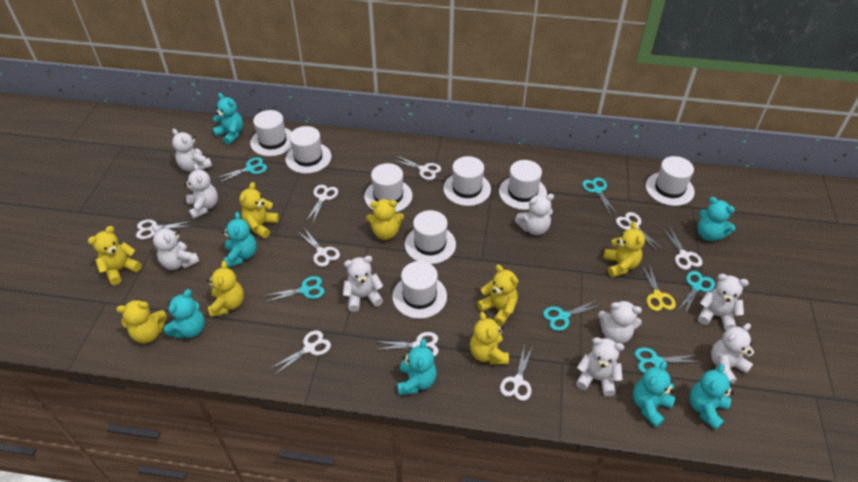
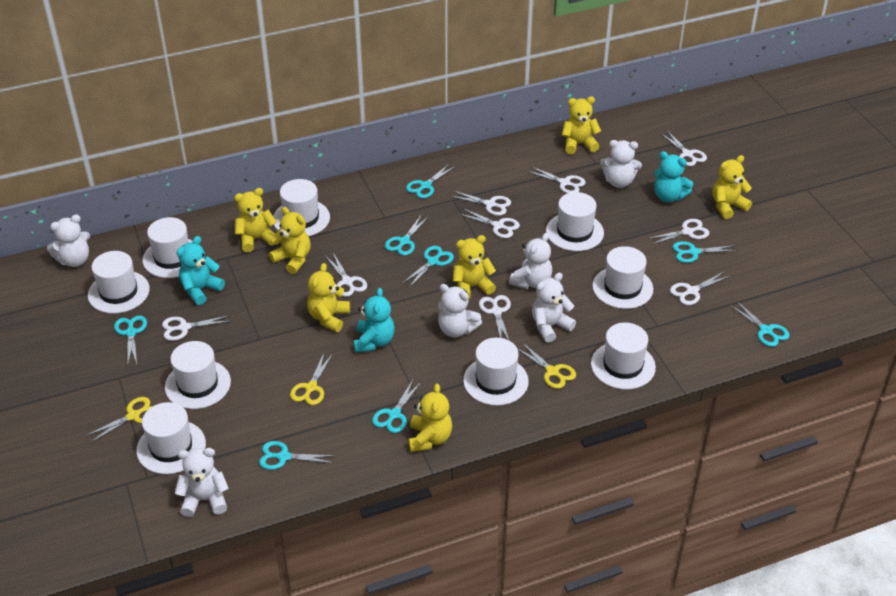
turquoise scissors: [217,157,267,183] [264,276,325,302] [543,300,602,331] [582,177,617,215] [634,347,699,373] [677,271,715,314] = 6 -> [114,315,147,366] [259,441,336,470] [372,380,422,433] [385,216,429,256] [403,246,454,288] [406,164,454,198] [673,241,738,263] [730,301,790,347] = 8
turquoise teddy bear: [164,289,205,339] [212,93,243,145] [222,212,257,268] [397,339,437,395] [633,361,675,427] [689,364,734,430] [698,197,735,241] = 7 -> [177,236,225,305] [354,288,395,352] [654,151,693,202] = 3
white hat: [250,110,292,156] [285,126,331,174] [364,163,413,213] [392,261,447,319] [405,210,456,264] [443,156,491,206] [499,160,547,210] [646,156,695,206] = 8 -> [88,251,150,314] [136,402,206,474] [142,217,193,278] [165,341,231,409] [273,179,330,236] [463,338,529,406] [546,192,604,251] [591,322,656,390] [592,246,653,309] = 9
white teddy bear: [152,225,200,270] [172,129,212,172] [184,164,218,219] [343,256,383,312] [515,194,554,235] [576,337,624,396] [598,300,642,344] [698,274,749,330] [711,323,754,384] = 9 -> [47,215,90,267] [174,448,229,517] [438,284,482,338] [509,233,552,289] [532,273,576,343] [600,140,642,188] = 6
yellow scissors: [642,264,676,311] = 1 -> [86,397,153,443] [290,353,332,405] [517,343,576,389] = 3
yellow teddy bear: [88,226,142,285] [116,299,167,344] [207,261,244,317] [239,182,279,238] [366,199,404,240] [470,312,509,365] [477,265,518,326] [604,222,645,277] = 8 -> [234,188,277,252] [269,207,311,274] [307,263,350,332] [408,383,452,452] [453,235,496,299] [562,96,601,154] [713,155,752,219] = 7

